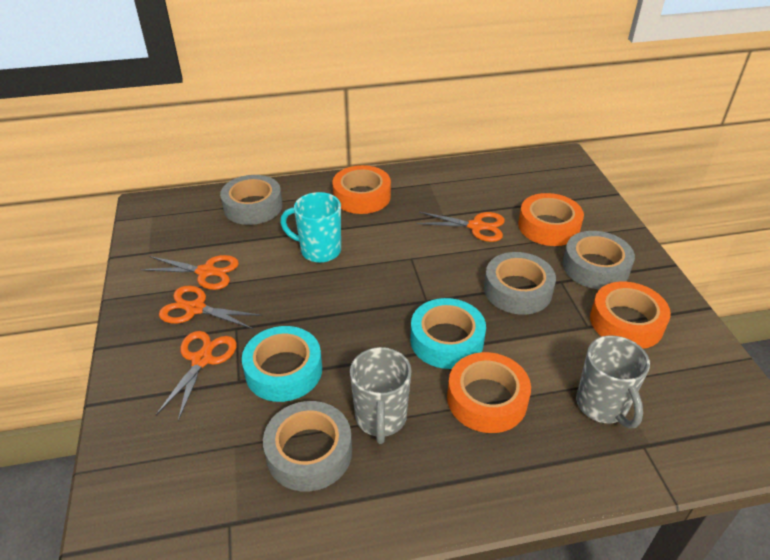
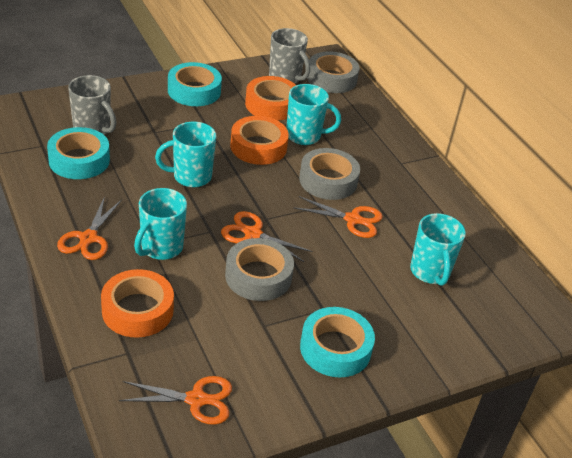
grey tape: [220,175,283,225] [263,401,352,492] [484,252,556,315] [563,231,635,289] = 4 -> [225,238,294,301] [299,148,360,200] [307,51,360,93] = 3
orange tape: [332,165,391,214] [447,352,531,433] [518,193,584,246] [590,282,671,349] = 4 -> [101,269,174,338] [230,116,289,165] [245,76,296,121] = 3
turquoise mug: [280,192,341,263] = 1 -> [134,188,187,260] [155,122,216,187] [286,84,341,145] [410,213,466,286] = 4
turquoise tape: [242,326,322,402] [410,298,486,369] = 2 -> [47,127,110,179] [168,62,222,106] [300,307,375,377] = 3

